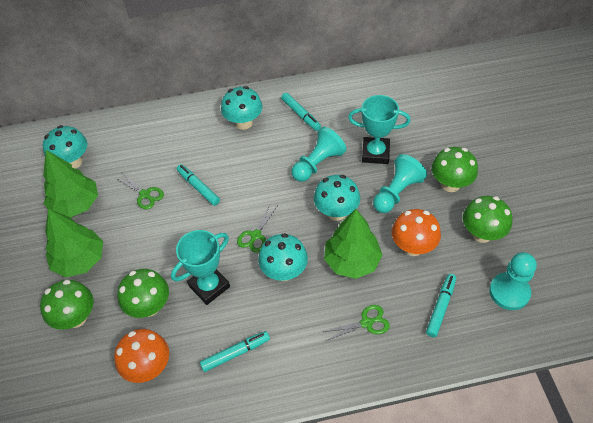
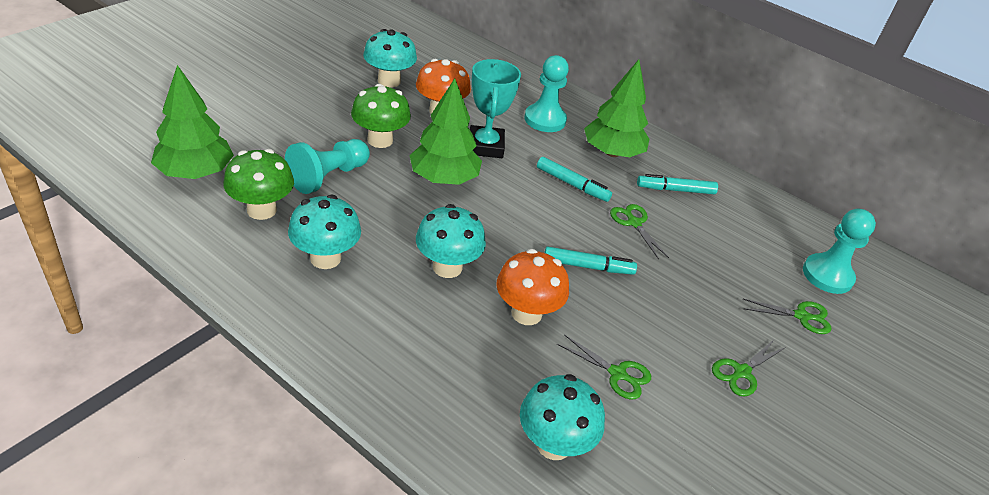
green mushroom: [40,280,94,330] [117,269,169,318] [432,147,478,192] [463,196,512,243] = 4 -> [223,149,294,220] [351,84,411,148] = 2
green scissors: [116,174,164,209] [237,204,277,253] [323,305,390,341] = 3 -> [557,334,651,400] [610,204,669,259] [712,340,786,397] [743,299,832,334] = 4
turquoise marker: [176,164,220,206] [200,331,270,372] [281,93,321,131] [426,274,456,337] = 4 -> [537,157,612,202] [545,246,637,275] [637,174,718,194] = 3
turquoise trophy: [171,230,230,305] [348,95,411,164] = 2 -> [470,59,521,158] = 1

